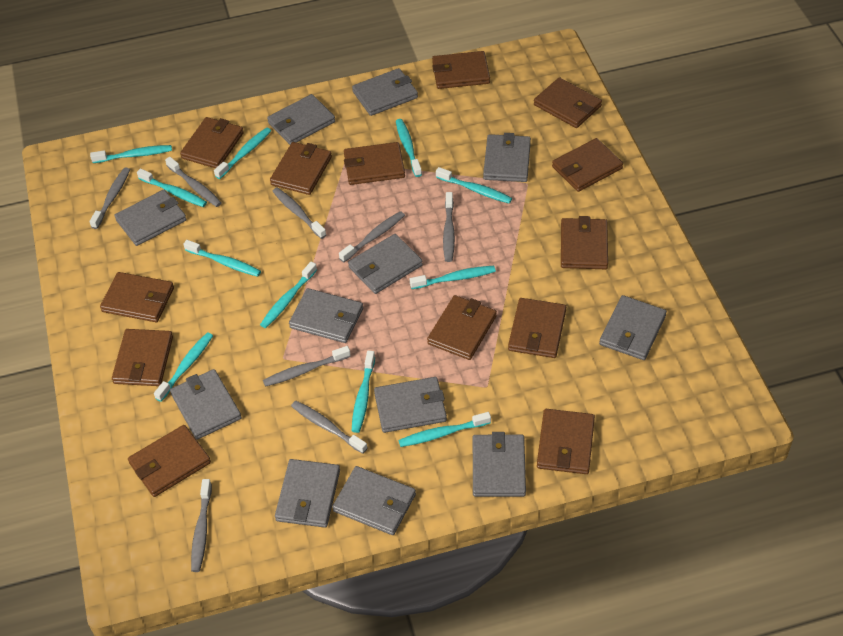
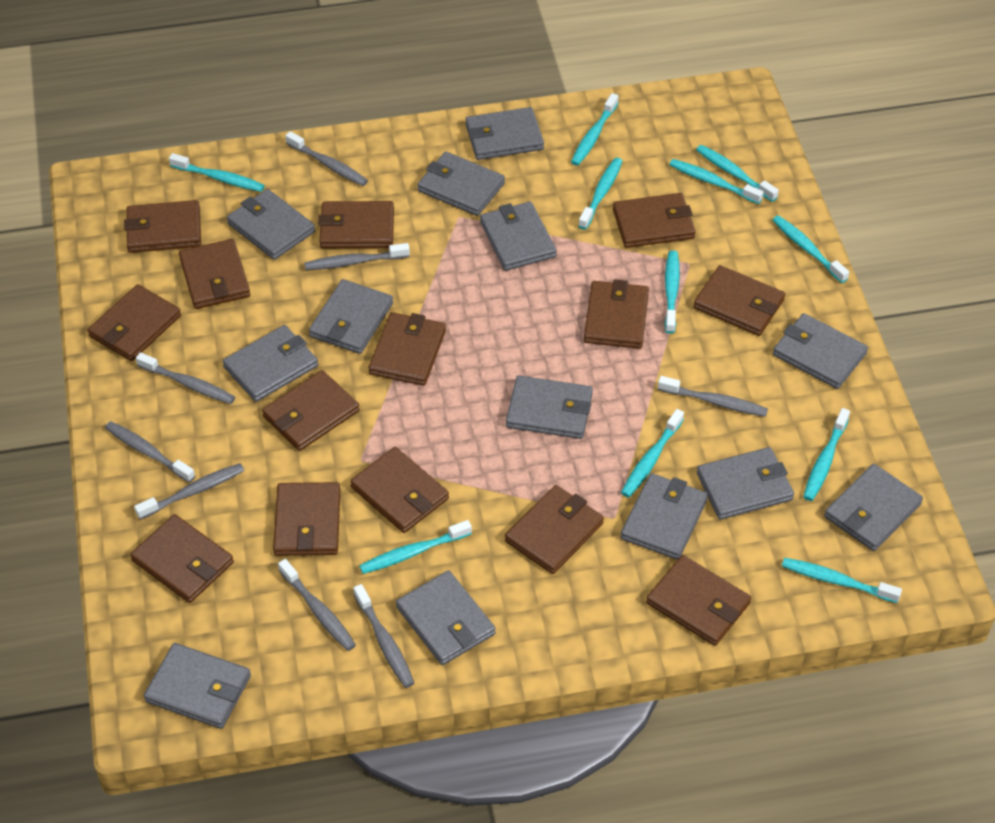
brown wallet: [100,272,174,322] [112,329,173,386] [128,425,211,497] [180,117,244,168] [270,142,332,195] [344,142,405,185] [427,295,497,360] [432,51,490,89] [508,298,566,358] [534,77,602,128] [537,409,595,474] [552,138,623,192] [561,216,608,269] = 13 -> [88,284,181,361] [124,200,201,253] [130,514,234,603] [179,239,250,309] [262,370,360,451] [273,482,341,556] [318,201,394,248] [350,447,449,533] [369,312,446,386] [505,485,604,574] [584,279,649,349] [613,193,696,248] [646,555,751,646] [693,265,785,336] = 14
grey wallet: [114,190,187,246] [170,369,242,439] [267,94,335,145] [275,459,340,528] [289,288,363,343] [332,466,416,535] [348,234,423,294] [352,68,418,116] [374,377,447,433] [473,432,526,497] [483,133,531,182] [599,295,667,360] = 12 -> [144,643,251,729] [222,325,318,402] [227,189,315,260] [309,279,393,354] [396,570,496,665] [417,151,505,216] [465,107,544,160] [480,202,557,271] [506,375,593,439] [621,473,708,560] [697,447,794,520] [773,313,868,389] [824,464,923,551] = 13

